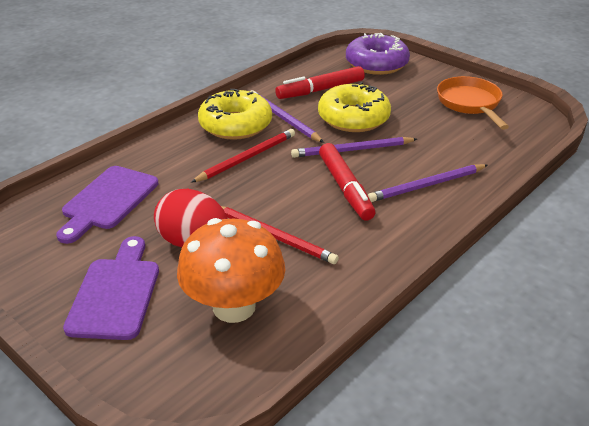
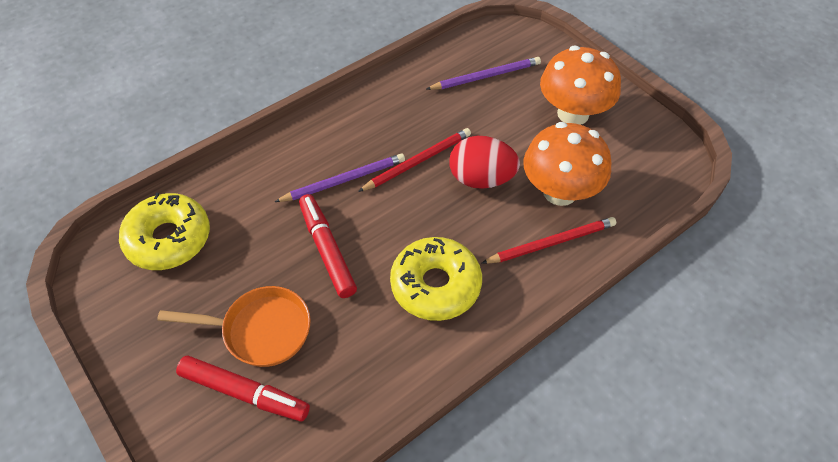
orange mushroom: [177,218,285,323] = 1 -> [523,122,612,206] [540,46,621,125] = 2
purple cutting board: [56,166,158,244] [63,236,159,340] = 2 -> none = 0
purple donut: [346,33,410,75] = 1 -> none = 0
purple pencil: [250,90,324,143] [291,137,417,158] [368,164,488,202] = 3 -> [275,154,405,202] [426,57,541,90] = 2

